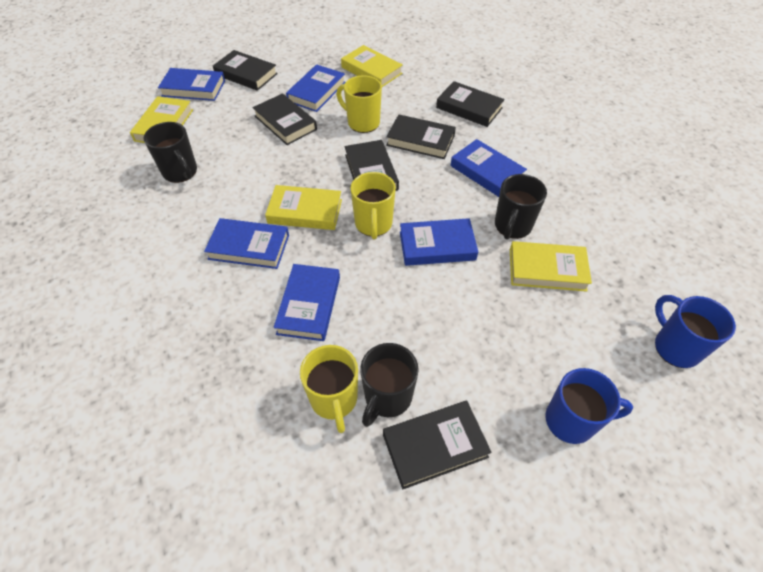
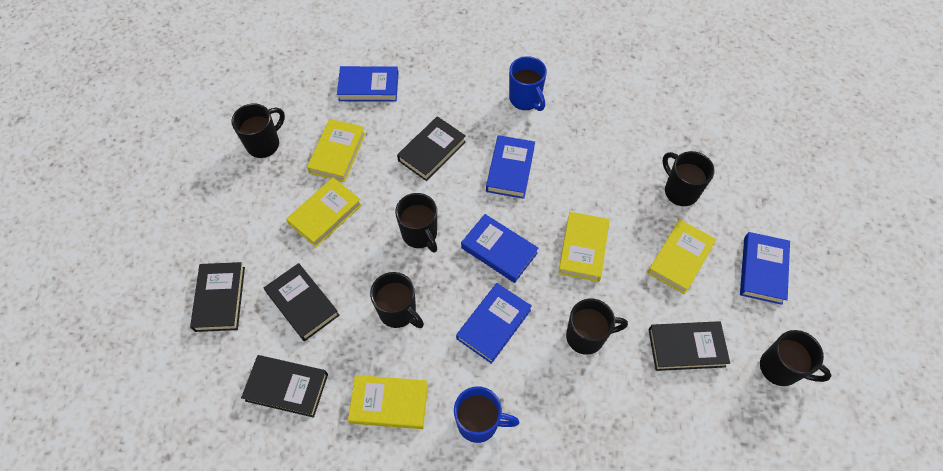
black book: [213,50,278,91] [253,93,317,145] [344,140,399,191] [383,401,492,489] [386,114,456,159] [436,81,505,127] = 6 -> [190,262,245,332] [241,355,328,418] [264,263,340,341] [397,116,466,181] [648,321,730,371] = 5
black mug: [143,122,197,183] [360,343,419,427] [495,174,547,239] = 3 -> [231,104,285,158] [370,272,424,328] [395,193,437,252] [566,299,628,355] [662,151,715,206] [760,330,832,386] = 6
blue book: [158,68,225,101] [204,218,289,269] [274,264,340,341] [286,64,345,112] [400,218,478,266] [450,139,527,197] = 6 -> [337,66,398,102] [456,283,532,364] [461,214,539,283] [486,135,535,199] [740,232,790,305] = 5
yellow book: [130,96,193,143] [265,185,342,230] [341,45,403,87] [510,241,592,292] = 4 -> [286,178,362,247] [307,119,366,182] [348,375,428,429] [558,212,610,282] [647,220,717,294] = 5
yellow mug: [300,345,358,433] [336,75,382,133] [350,172,396,240] = 3 -> none = 0

